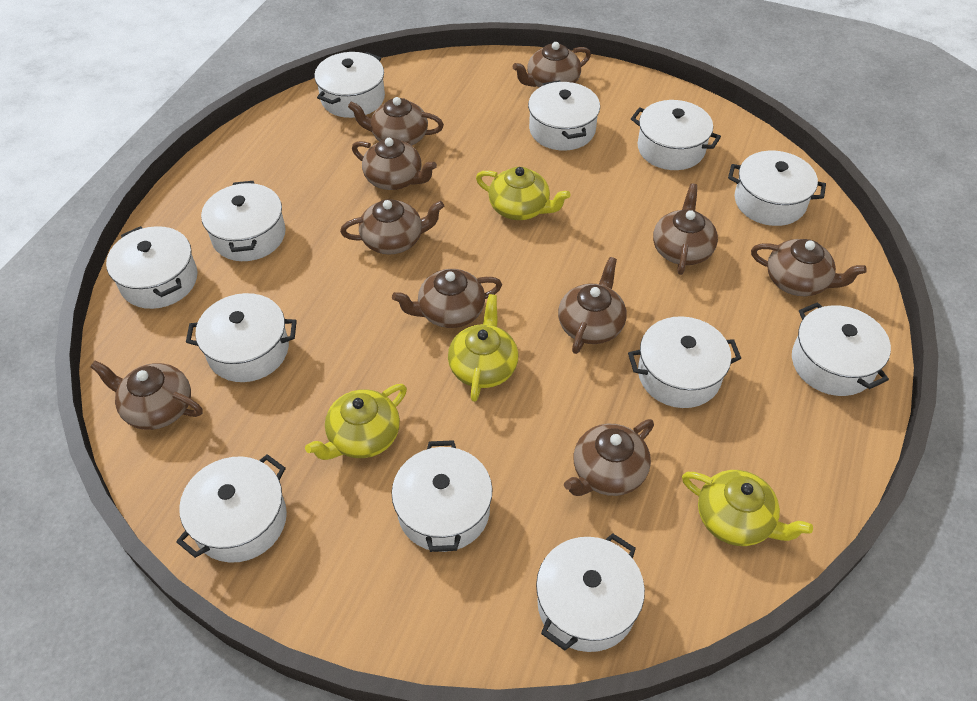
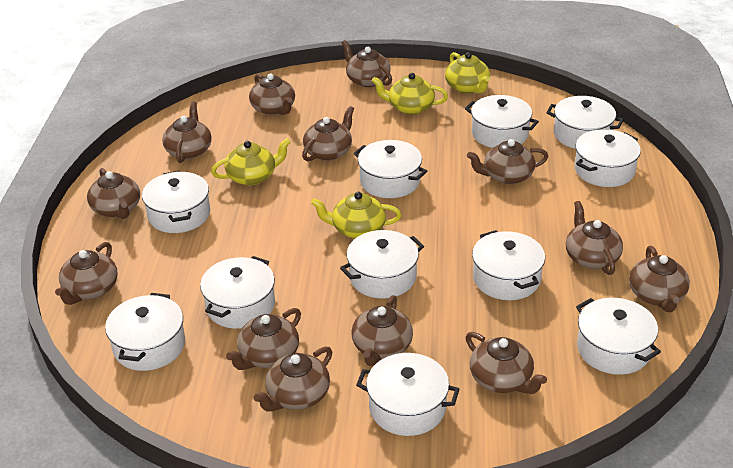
brown teapot: [90,360,203,430] [340,199,444,255] [348,97,444,146] [352,138,437,190] [392,269,502,328] [513,42,591,87] [558,257,627,354] [564,419,654,496] [653,183,718,275] [751,239,867,296] = 10 -> [55,242,118,305] [87,168,140,219] [162,101,212,163] [226,308,301,370] [249,73,295,115] [254,346,332,411] [302,106,354,161] [342,40,392,87] [351,295,413,366] [466,332,547,394] [467,139,548,184] [566,201,623,275] [629,246,690,312] = 13
white pot: [106,226,197,309] [176,454,287,563] [186,293,297,382] [201,181,286,261] [314,52,385,118] [392,440,492,552] [528,80,600,151] [536,533,645,652] [628,316,741,408] [631,100,721,170] [728,151,826,226] [792,302,891,396] = 12 -> [105,293,185,371] [142,171,210,233] [200,256,275,329] [340,230,424,299] [354,140,427,198] [356,353,459,436] [465,95,539,148] [472,230,545,300] [546,96,624,149] [575,129,641,187] [576,298,661,375] = 11

